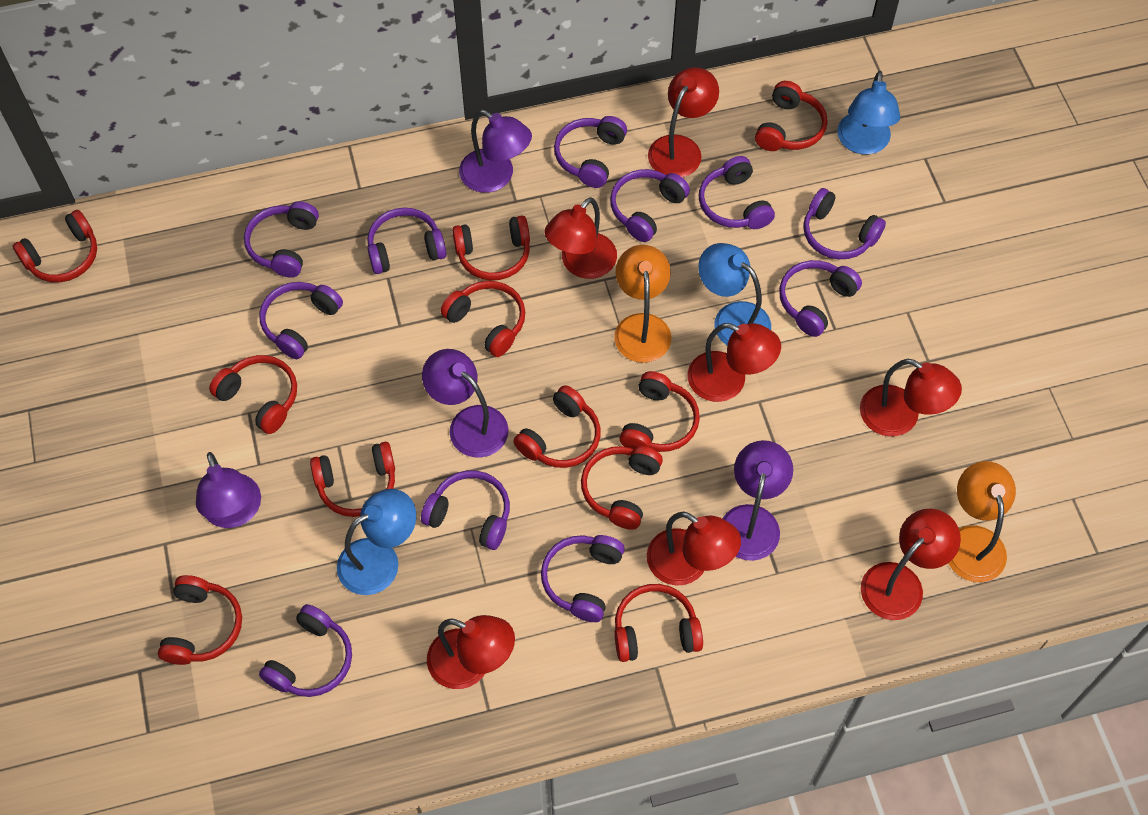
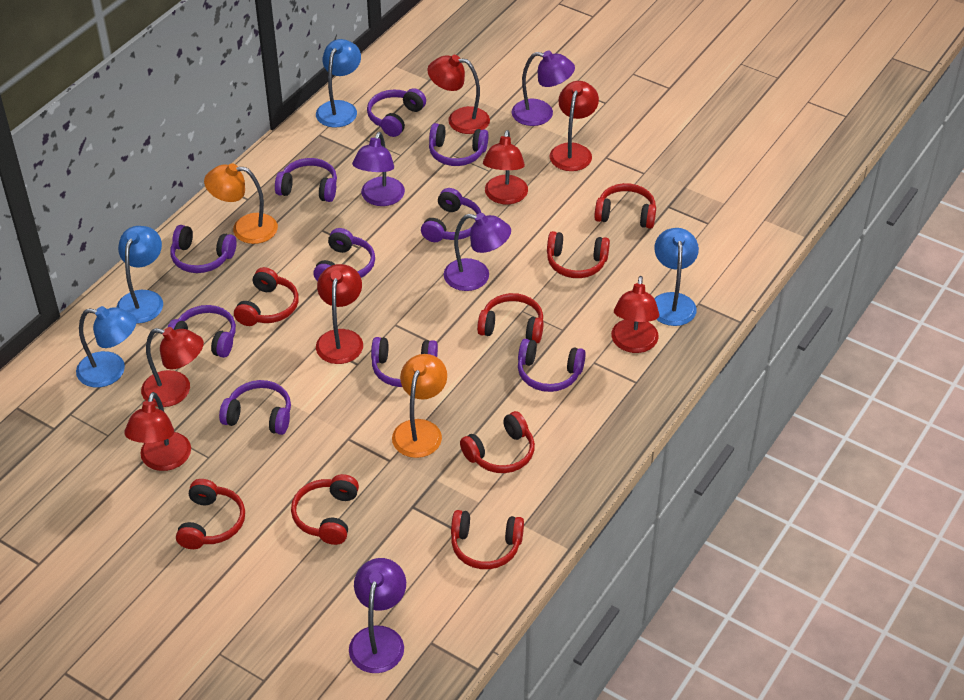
blue lamp: [337,489,416,595] [698,243,771,345] [837,71,900,154] = 3 -> [76,306,137,387] [117,226,163,324] [316,39,361,128] [654,228,699,326] = 4
purple headphones: [244,201,319,278] [259,604,352,697] [260,282,343,359] [367,208,446,274] [421,470,510,550] [541,535,625,622] [554,116,627,188] [610,169,690,242] [699,156,775,229] [779,260,862,337] [803,188,886,259] = 11 -> [167,305,236,358] [170,225,236,273] [219,380,291,435] [275,158,337,202] [313,228,375,281] [367,88,426,137] [371,337,438,387] [421,188,481,242] [429,123,488,166] [518,339,586,392] = 10
red headphones: [12,210,97,282] [158,575,242,665] [209,355,297,434] [310,442,395,517] [441,281,525,357] [452,216,530,280] [513,385,601,468] [581,446,663,530] [614,584,703,662] [619,371,700,452] [755,81,827,151] = 11 -> [176,479,245,549] [234,267,299,326] [291,474,359,545] [451,510,524,569] [460,411,535,473] [477,293,544,343] [547,231,610,278] [594,183,656,229] = 8

